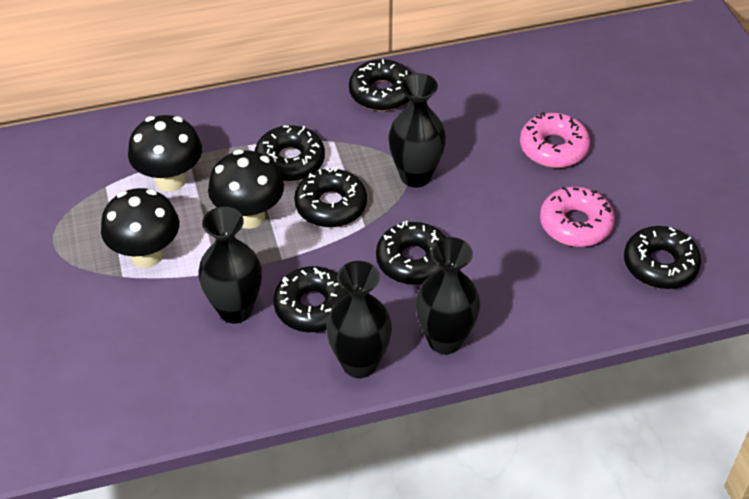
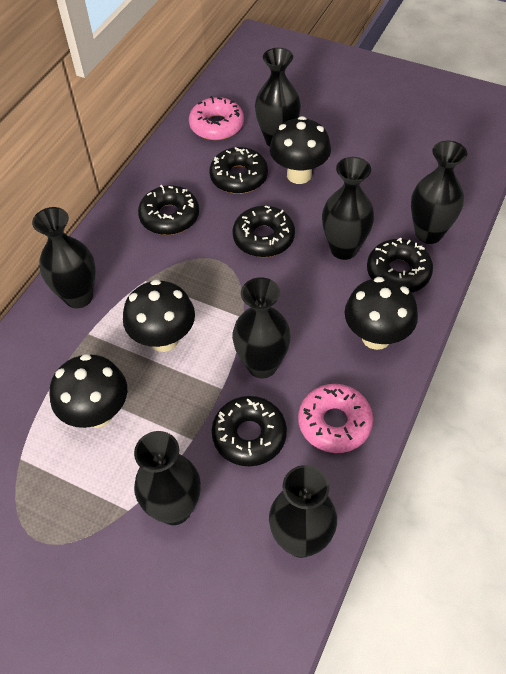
black donut: [255,125,325,181] [273,266,348,332] [294,167,367,228] [349,59,412,111] [376,221,446,285] [624,226,701,289] = 6 -> [138,185,199,235] [209,147,268,194] [212,396,287,466] [232,205,295,257] [367,238,433,293] = 5
black mushroom: [101,188,179,268] [128,115,202,192] [208,149,284,229] = 3 -> [50,354,127,428] [123,279,195,352] [270,116,331,184] [345,277,418,350] = 4
black vase: [198,207,262,324] [326,261,392,378] [389,73,446,187] [415,237,480,354] = 4 -> [32,207,96,308] [134,431,201,525] [232,277,291,378] [255,48,301,147] [269,465,337,558] [322,157,375,260] [411,141,467,244] = 7

